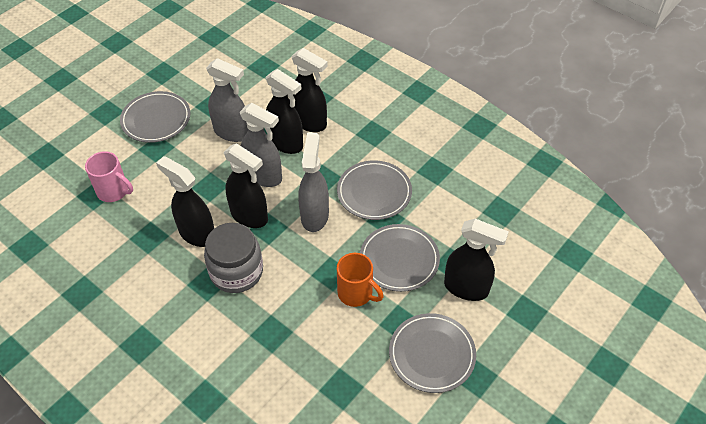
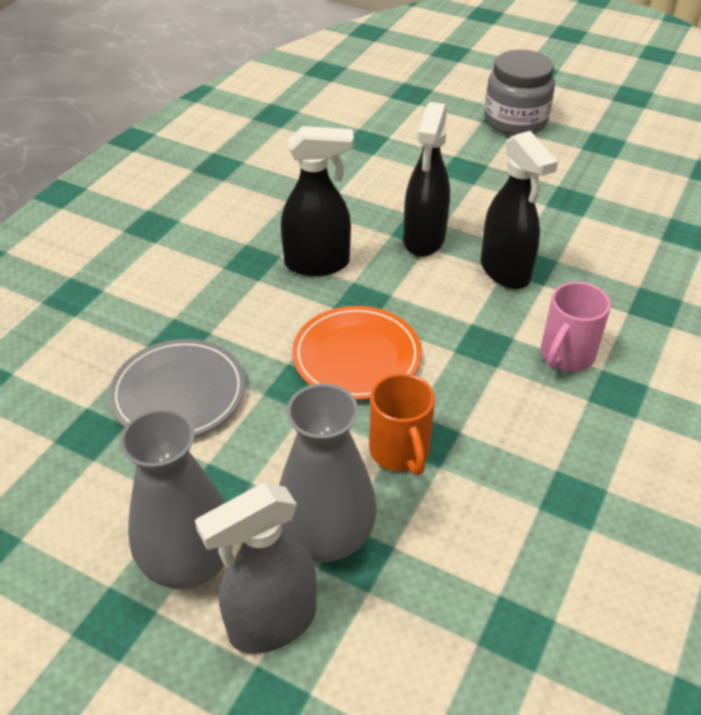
black spray bottle: [156,156,214,247] [224,143,268,228] [266,69,303,154] [289,48,328,132] [444,219,509,301] = 5 -> [281,126,354,276] [404,102,450,257] [481,131,558,289] = 3
grey plate: [120,91,190,143] [337,160,412,220] [360,224,440,292] [389,313,476,393] = 4 -> [109,339,245,437] = 1
grey spray bottle: [206,58,248,142] [240,103,282,187] [298,133,329,232] = 3 -> [195,483,316,654] = 1
grey vase: none = 0 -> [120,409,226,589] [279,383,377,562] = 2
orange plate: none = 0 -> [292,306,422,400] = 1

